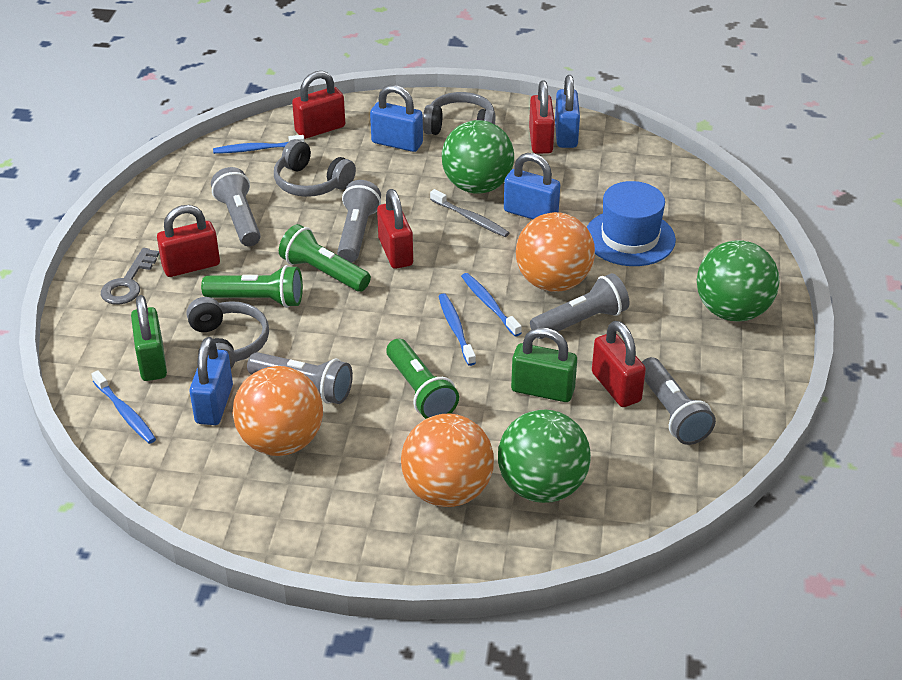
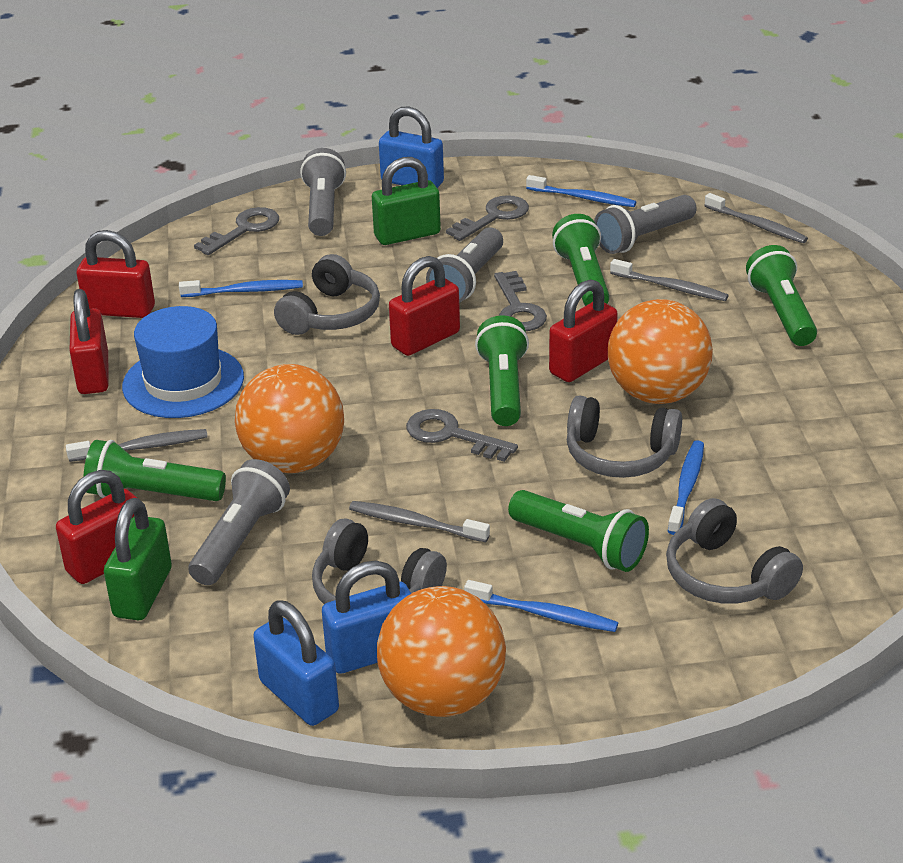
blue padlock: [190,337,233,425] [370,85,423,152] [504,153,560,219] [555,75,580,148] = 4 -> [253,600,339,726] [322,561,411,674] [379,107,444,188] = 3
green ball: [442,120,514,194] [498,410,591,503] [697,240,780,321] = 3 -> none = 0
green flashlight: [201,265,303,308] [279,224,371,292] [386,339,459,419] = 3 -> [84,440,226,501] [475,315,529,426] [508,490,649,572] [552,214,610,306] [746,245,817,346] = 5
grey flashlight: [211,167,261,246] [247,352,353,404] [337,180,381,262] [530,273,630,339] [642,357,716,445] = 5 -> [188,459,290,585] [300,148,346,236] [426,227,503,303] [594,195,696,254] = 4
grey headphones: [187,297,269,368] [274,139,356,197] [423,92,495,135] = 3 -> [274,254,380,335] [312,519,447,604] [567,395,682,478] [666,498,803,604] = 4
grey key: [101,248,160,305] = 1 -> [194,207,279,255] [406,409,518,462] [446,195,529,241] [494,271,547,331] = 4
grey toothbrush: [430,189,509,237] = 1 -> [66,429,208,462] [349,501,490,542] [610,259,729,301] [704,193,808,243] = 4

